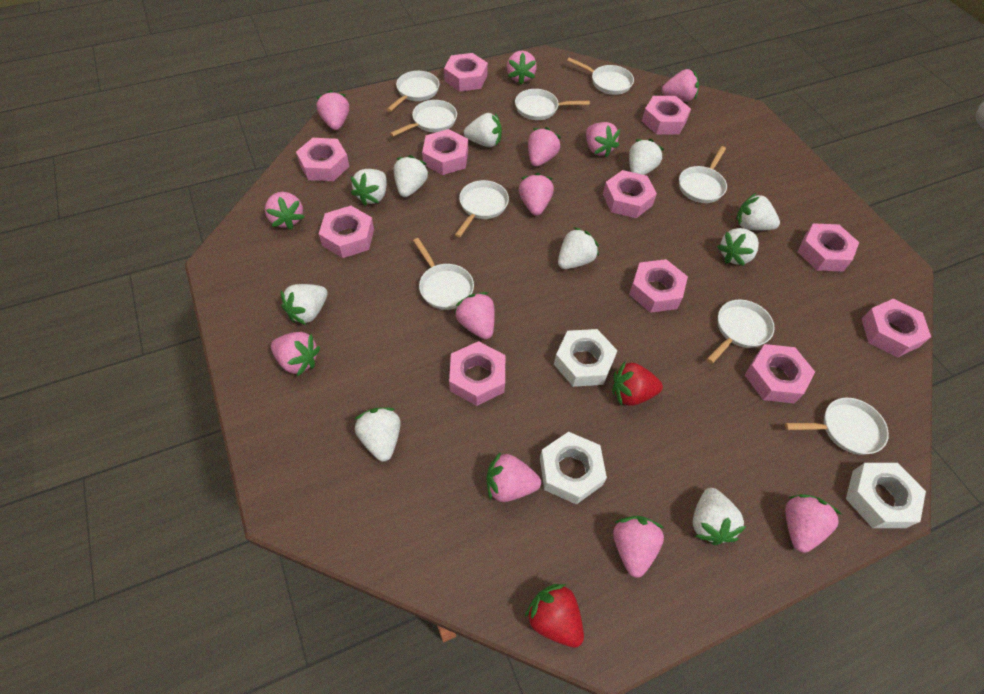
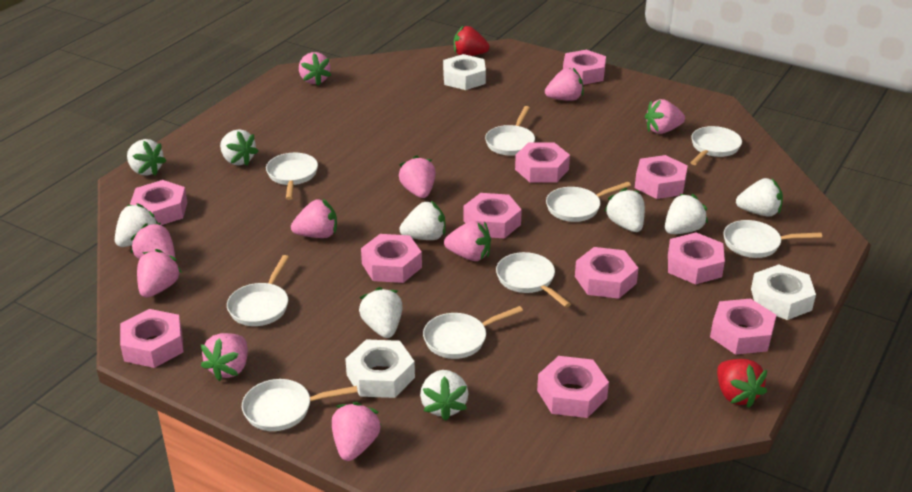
pink strawberry: [265,192,304,230] [271,332,320,376] [316,90,349,130] [454,292,495,339] [486,452,541,502] [507,51,537,85] [519,173,554,216] [528,127,561,167] [586,122,620,157] [613,516,664,578] [662,69,699,102] [785,494,841,553] = 12 -> [131,223,175,259] [137,249,182,298] [201,333,248,381] [291,199,337,238] [299,52,331,86] [332,402,381,461] [399,155,436,198] [444,221,491,261] [545,68,584,101] [645,99,685,134] = 10
white strawberry: [281,284,328,325] [351,169,387,206] [355,407,401,461] [394,155,429,197] [464,113,502,147] [558,227,599,269] [629,139,664,175] [693,488,747,545] [717,228,759,266] [736,193,780,230] = 10 -> [115,203,158,247] [127,139,167,176] [220,129,259,166] [359,287,403,338] [399,201,446,240] [420,370,469,421] [604,188,645,232] [665,194,708,234] [736,178,783,217] = 9

